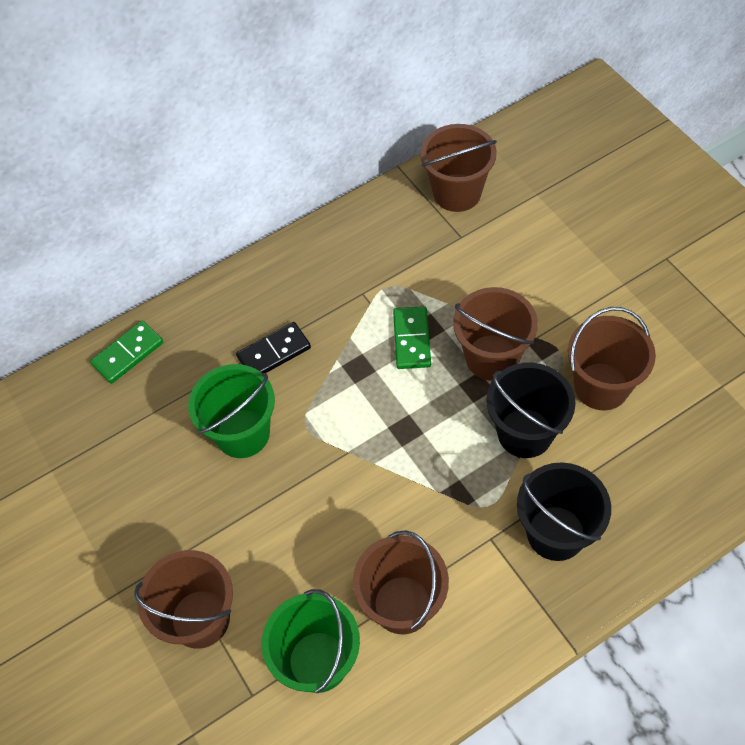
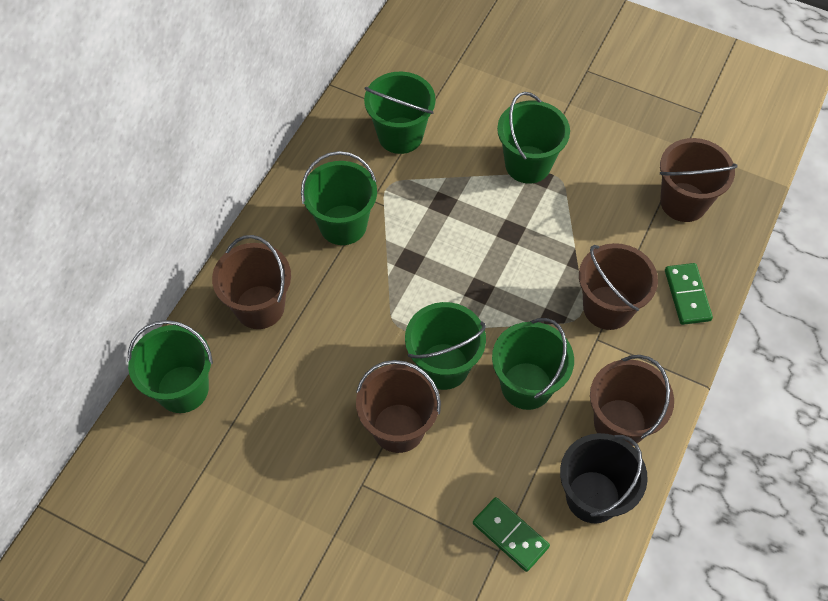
black bucket: [486,363,576,458] [517,462,611,561] = 2 -> [560,433,648,523] = 1
black domino: [236,322,311,373] = 1 -> none = 0
green bucket: [188,364,275,458] [262,589,360,693] = 2 -> [128,320,213,413] [301,151,377,245] [364,72,436,154] [405,302,486,390] [492,318,574,410] [497,92,570,184] = 6

